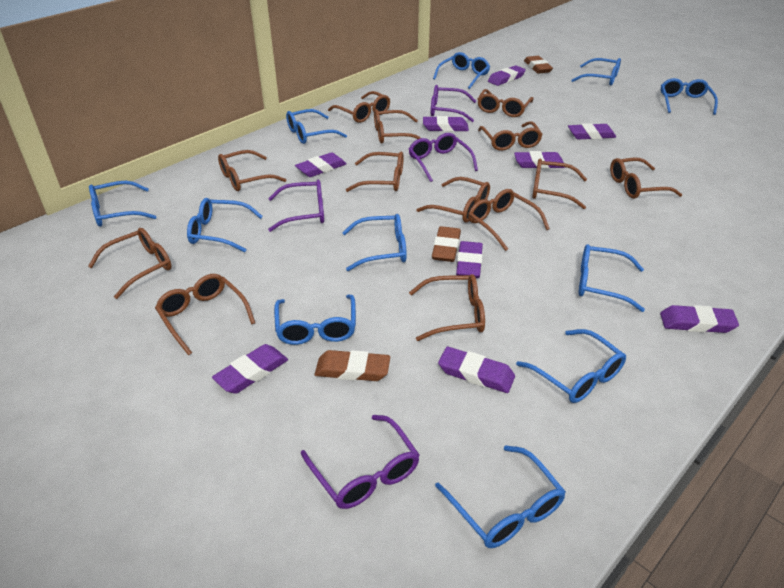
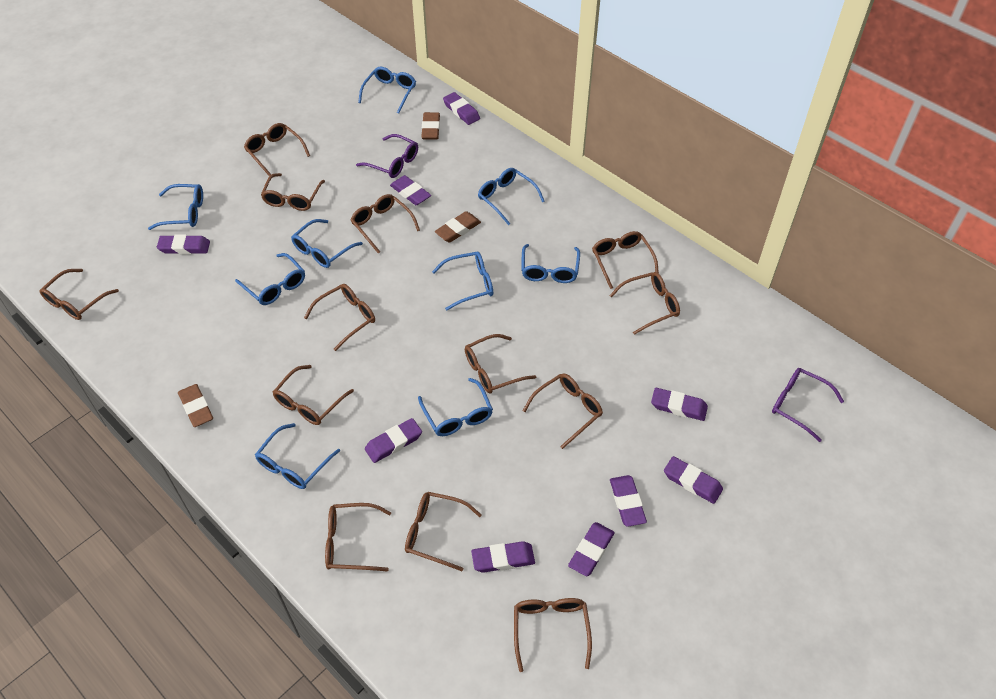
blue glasses: [89,181,156,227] [187,198,263,252] [274,294,356,345] [286,109,347,144] [342,214,407,271] [433,52,490,89] [435,445,566,548] [516,329,626,403] [571,58,621,86] [579,244,645,312] [661,78,718,115] = 11 -> [148,184,203,230] [235,253,305,305] [255,423,340,489] [291,219,363,268] [358,67,416,114] [418,378,493,436] [432,252,493,311] [478,168,545,225] [521,244,580,283] = 9
purple glasses: [268,180,324,232] [301,415,420,509] [409,133,478,182] [431,85,476,122] = 4 -> [356,134,418,178] [772,368,844,442] = 2

